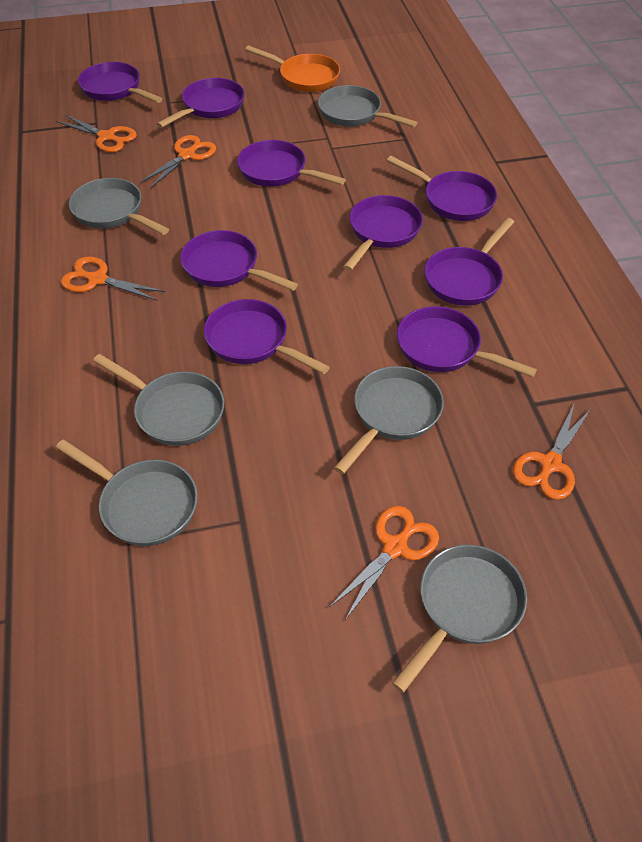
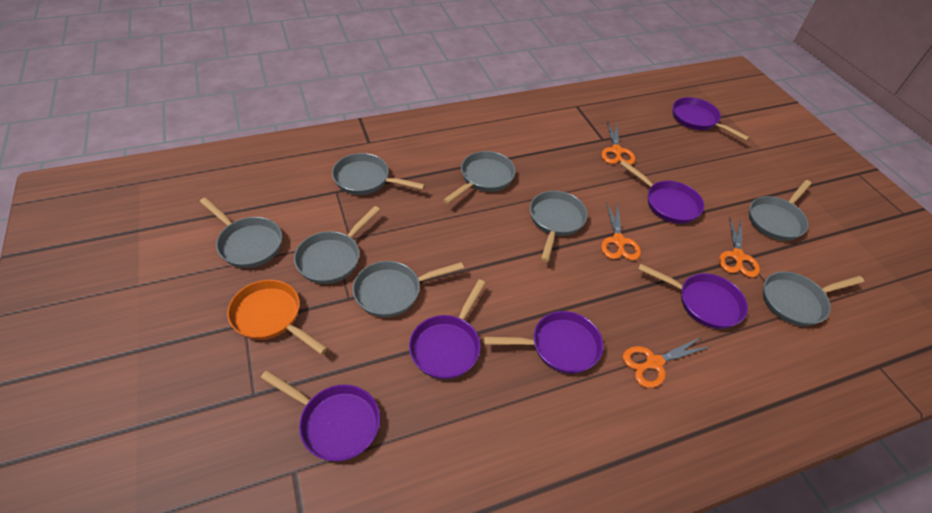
grey pan: [56,439,198,546] [69,178,169,235] [93,354,224,446] [318,85,418,127] [334,366,444,474] [392,544,527,693] = 6 -> [200,197,282,268] [294,206,380,284] [332,153,425,195] [353,261,464,317] [443,151,516,204] [530,191,588,262] [749,180,812,241] [763,271,864,326] = 8
orange scissors: [56,114,137,152] [61,257,165,301] [140,135,216,189] [330,506,439,620] [513,405,591,500] = 5 -> [601,201,641,261] [602,121,635,165] [623,337,711,388] [719,216,760,278] = 4
purple pan: [78,62,163,103] [157,78,245,128] [180,230,298,291] [204,299,330,374] [237,140,346,187] [343,195,423,271] [387,156,497,221] [397,306,537,377] [424,218,514,306] = 9 -> [260,370,380,462] [409,279,485,380] [484,311,603,374] [620,160,704,224] [638,263,748,329] [672,97,750,141] = 6

